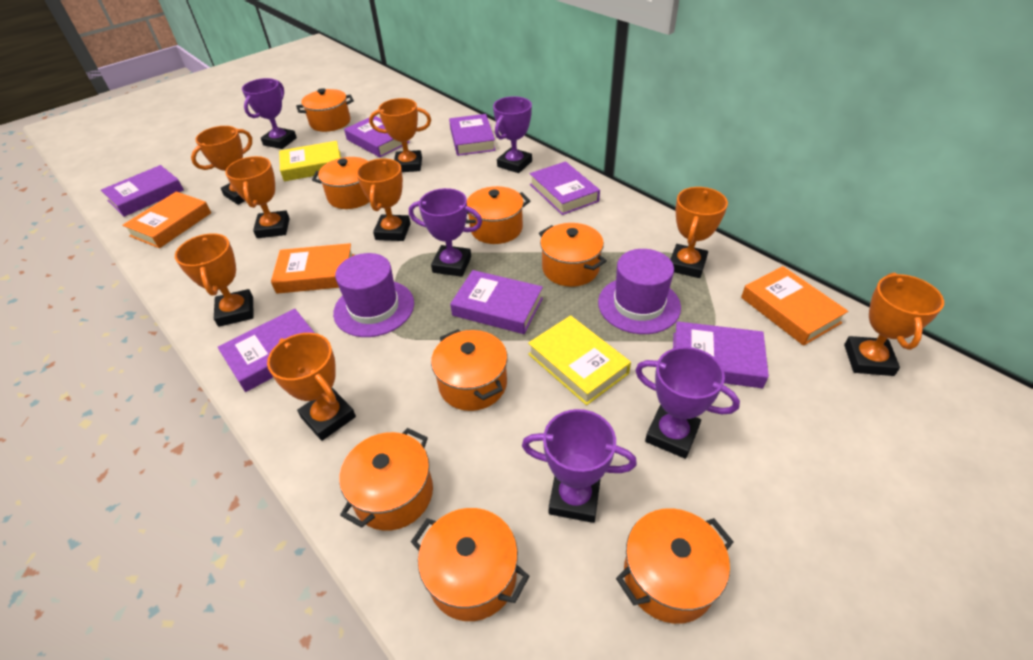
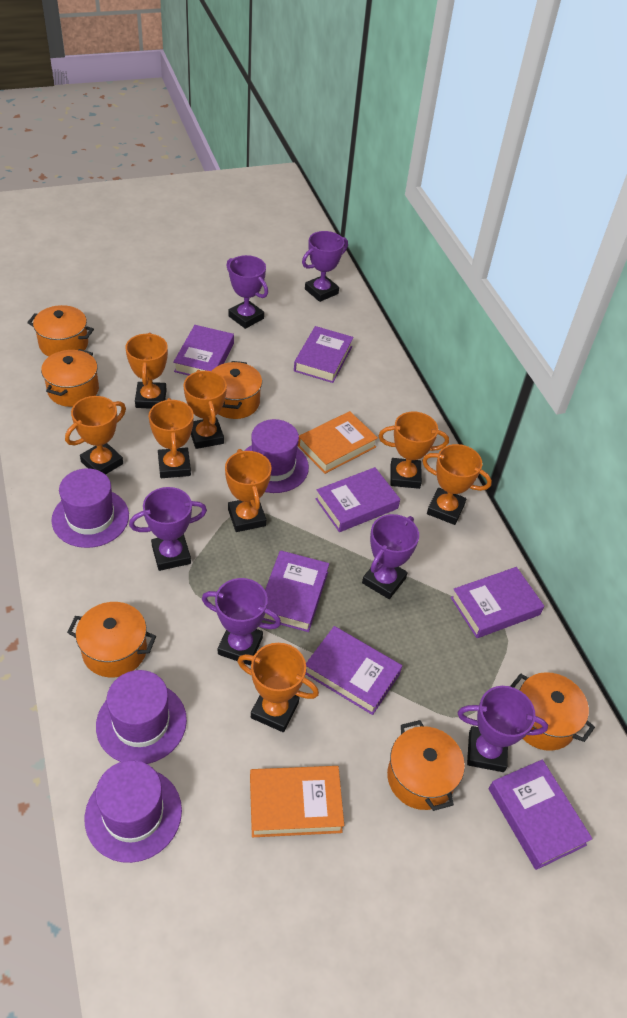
orange book: [122,191,211,248] [271,243,354,294] [741,266,848,346] = 3 -> [250,766,344,837] [298,411,378,474] = 2
orange pot: [296,88,354,132] [312,157,370,209] [339,428,433,531] [411,508,530,621] [431,329,508,411] [466,186,530,244] [539,223,607,287] [616,508,734,624] = 8 -> [27,305,94,357] [41,349,99,407] [67,602,156,678] [212,361,262,419] [387,720,465,811] [510,672,595,751] = 6
purple hat: [333,253,414,337] [598,249,681,334] = 2 -> [52,468,129,548] [85,760,182,863] [96,670,187,764] [244,419,309,493] = 4
purple trophy: [242,78,297,149] [409,188,482,277] [493,96,532,173] [522,409,637,523] [635,347,740,459] = 5 -> [129,487,207,571] [202,578,281,665] [226,255,268,329] [302,231,348,302] [362,514,419,599] [458,686,548,772] = 6
yellow book: [279,141,341,181] [528,315,631,405] = 2 -> none = 0

